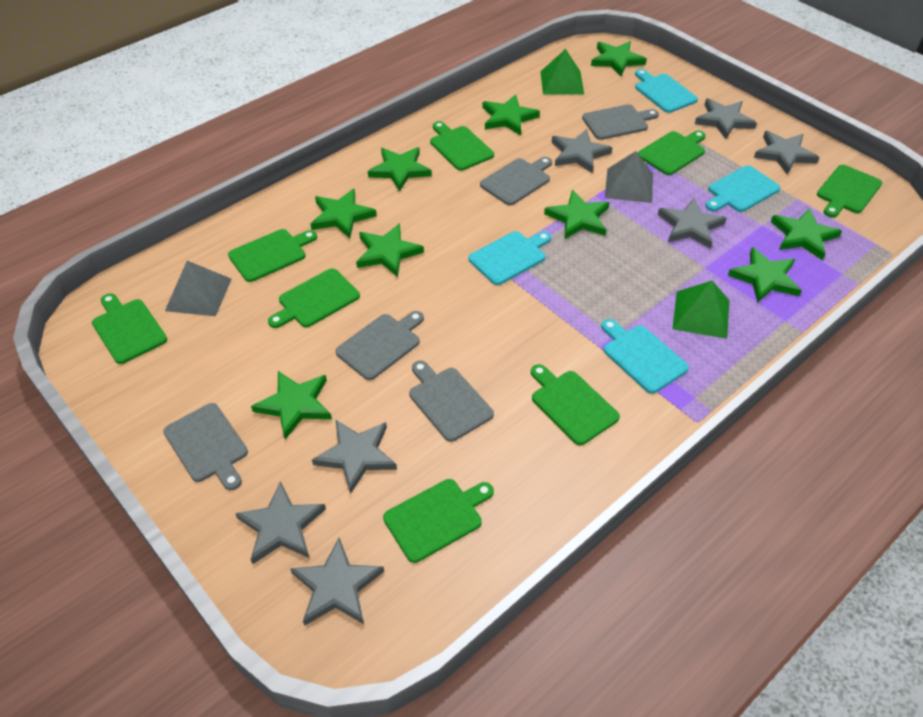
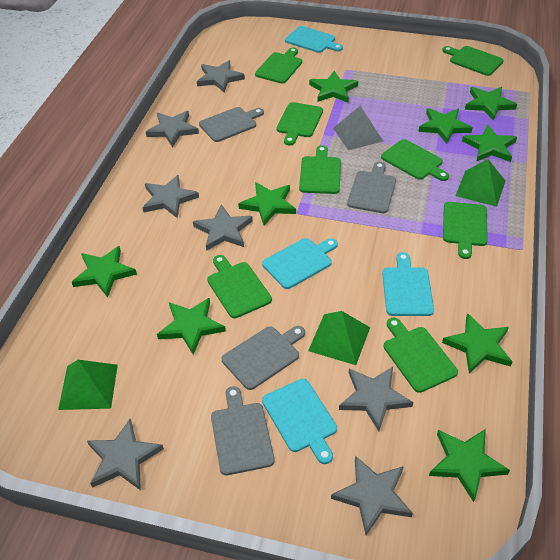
green pyramid: [540,49,584,95] [673,281,729,339] = 2 -> [58,360,118,410] [308,311,370,365] [455,159,505,207] = 3
grey cutting board: [163,403,248,490] [335,311,424,380] [409,361,494,442] [480,157,552,205] [582,104,659,140] = 5 -> [199,107,264,142] [211,386,275,475] [222,326,305,390] [347,162,396,213] = 4
grey pyramid: [165,261,232,316] [605,151,653,203] = 2 -> [333,106,383,150] = 1

